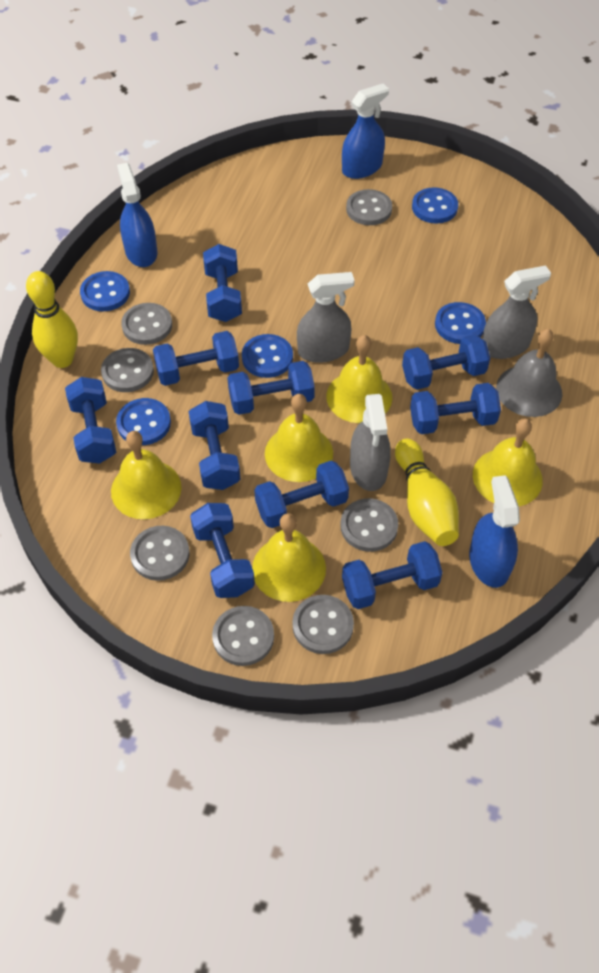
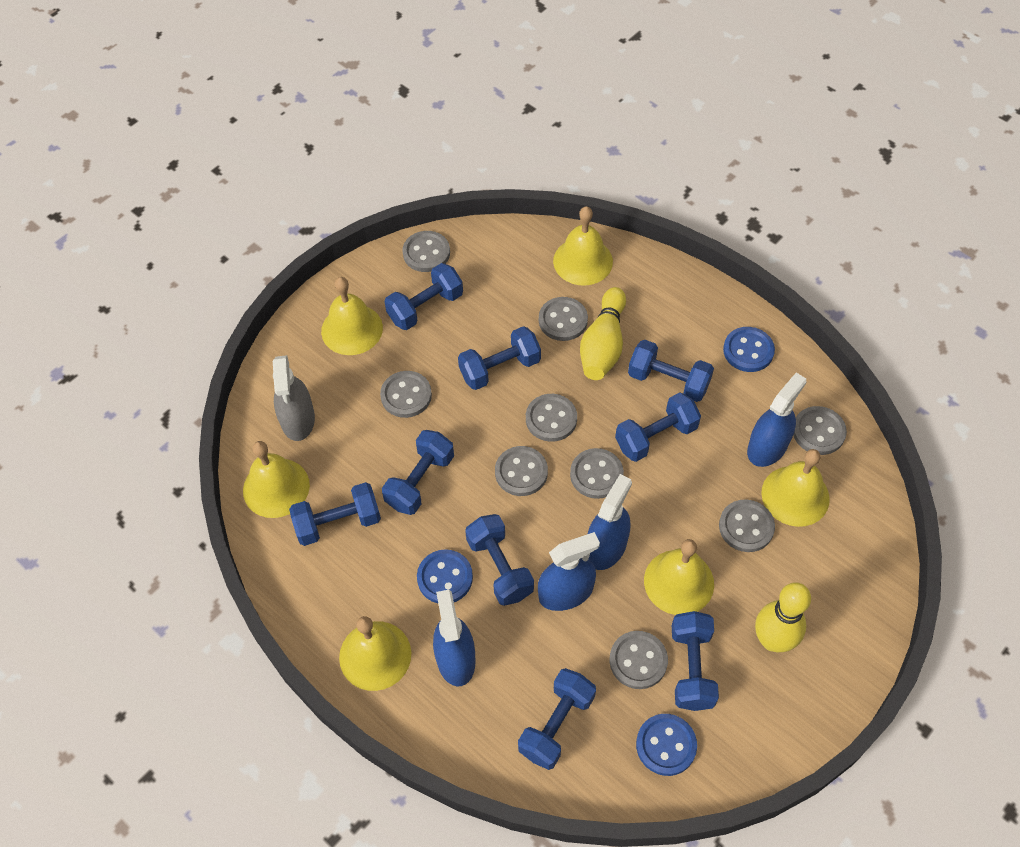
blue button: [80,271,130,311] [116,398,171,445] [242,334,293,378] [412,187,458,224] [435,302,486,344] = 5 -> [417,549,473,603] [636,714,697,776] [723,327,775,372] = 3
blue dumbbell: [65,377,116,464] [153,331,239,386] [189,401,240,490] [190,503,255,598] [203,244,242,322] [227,361,315,415] [254,461,349,528] [342,541,443,609] [402,334,490,390] [410,383,501,434] = 10 -> [289,482,381,546] [382,430,454,515] [385,263,463,330] [458,326,541,390] [465,514,534,606] [518,668,596,770] [615,392,701,462] [628,340,714,402] [672,611,719,711] = 9
blue spray bottle: [117,163,157,267] [342,84,389,179] [469,475,520,588] = 3 -> [433,590,476,686] [538,532,600,611] [588,474,632,570] [747,373,806,467] = 4
grey bell: [496,328,562,417] = 1 -> none = 0
grey button: [101,348,154,392] [121,303,172,345] [130,526,189,581] [212,606,274,666] [292,595,354,654] [340,498,398,552] [346,189,392,225] = 7 -> [380,371,432,418] [402,231,450,272] [495,446,548,496] [526,394,577,442] [539,297,588,341] [570,448,624,499] [609,631,668,689] [719,499,775,552] [793,406,847,455] = 9
grey spray bottle: [297,272,355,363] [350,394,391,491] [482,265,551,359] = 3 -> [273,355,315,441] = 1
yellow bell: [111,431,181,519] [252,513,326,602] [265,394,333,482] [326,335,392,423] [473,418,543,506] = 5 -> [243,441,310,518] [321,277,383,355] [339,616,411,691] [553,206,613,286] [644,539,714,615] [761,449,830,527] = 6

